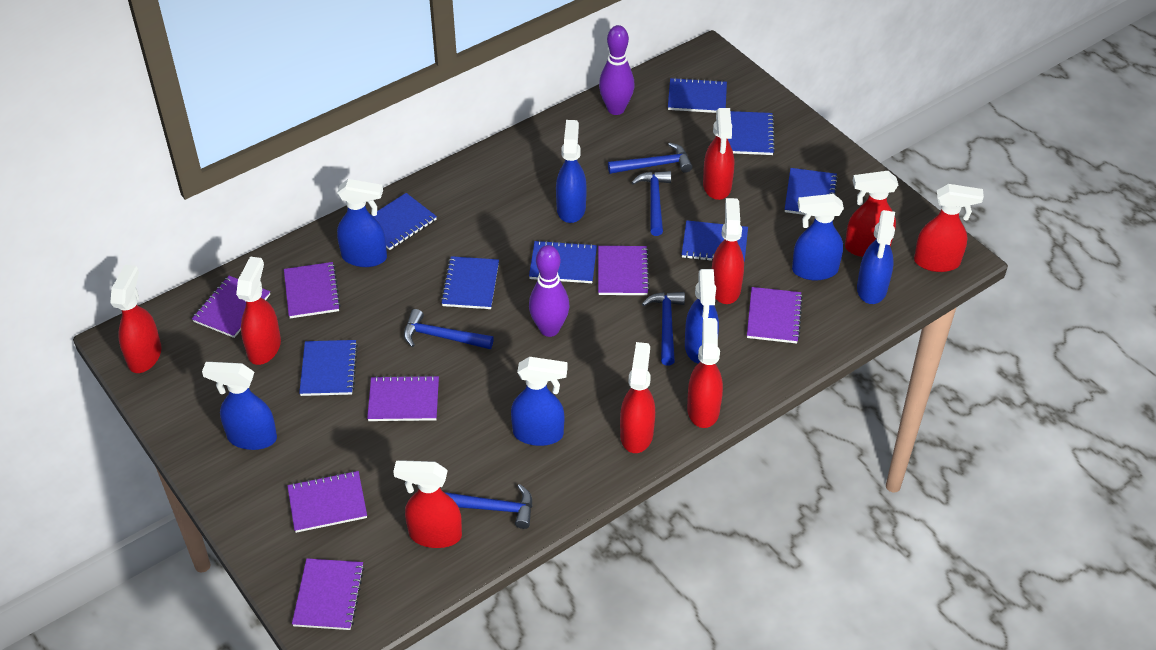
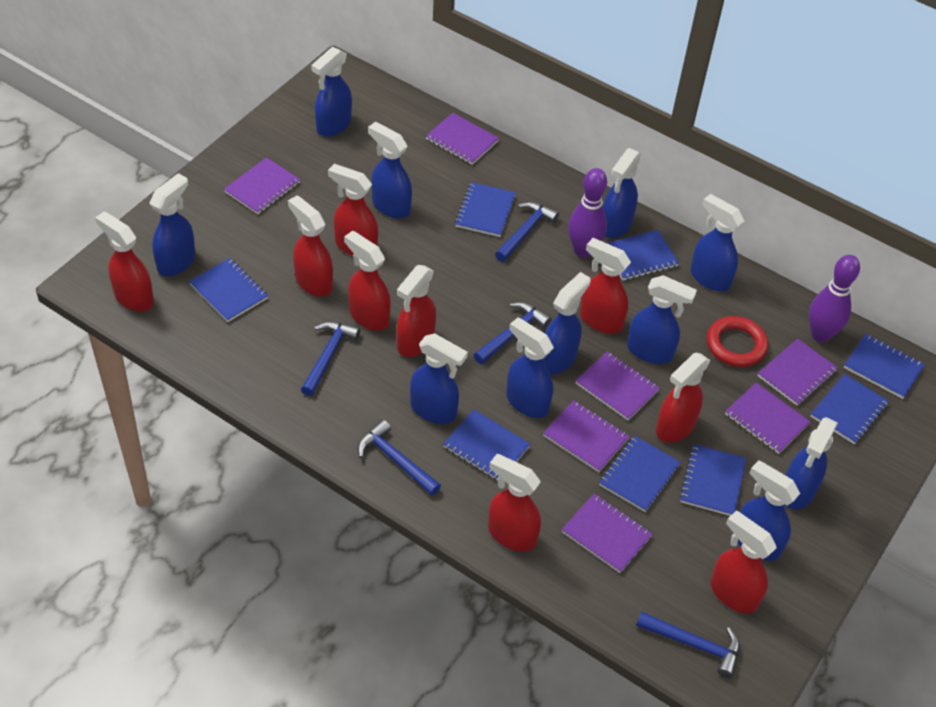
blue spray bottle: [202,362,277,450] [337,179,387,267] [511,357,568,446] [556,120,587,223] [685,269,719,364] [792,194,844,280] [857,210,895,304] = 7 -> [149,173,196,276] [311,47,352,137] [368,122,412,219] [410,333,468,424] [506,317,554,418] [543,272,591,374] [603,148,642,238] [627,275,697,364] [690,194,744,291] [738,460,800,561] [785,417,838,509] = 11
red ring: none = 0 -> [707,316,768,367] = 1

